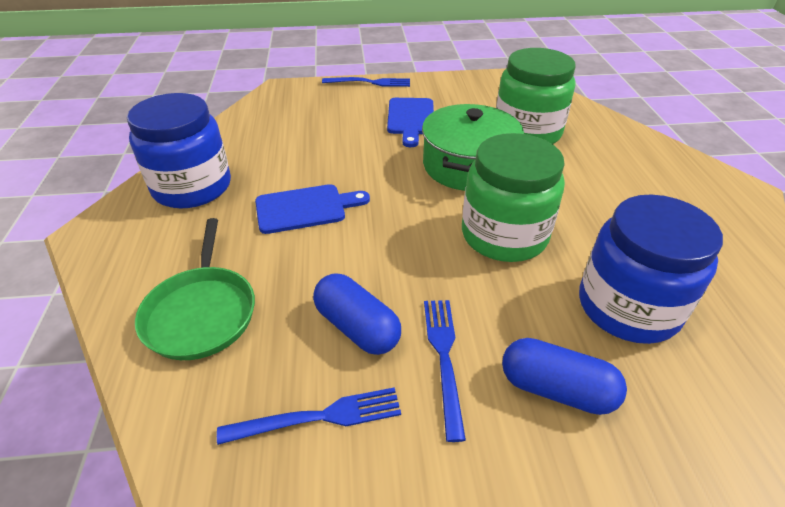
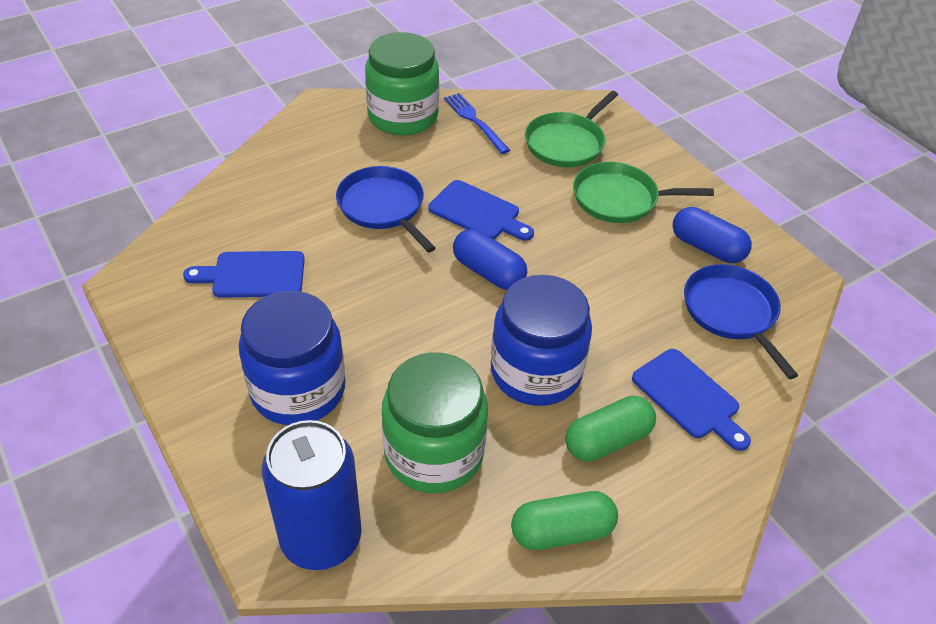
blue can: none = 0 -> [262,420,362,570] = 1
blue cutting board: [255,184,370,234] [387,98,434,147] = 2 -> [183,251,305,298] [428,180,534,241] [632,349,751,451] = 3
blue fork: [217,387,401,445] [322,77,410,87] [424,300,466,442] = 3 -> [444,93,510,154] = 1
blue pan: none = 0 -> [336,166,436,253] [684,264,798,379] = 2
green capsule: none = 0 -> [511,491,618,550] [565,396,656,462] = 2
green pan: [135,218,255,360] = 1 -> [525,91,618,168] [573,162,714,223] = 2
green pot: [422,104,524,191] = 1 -> none = 0

